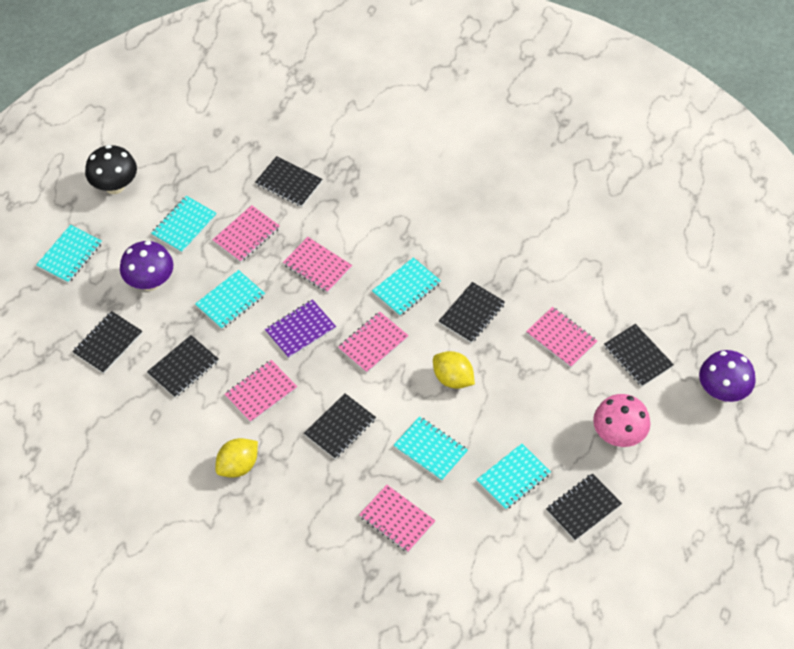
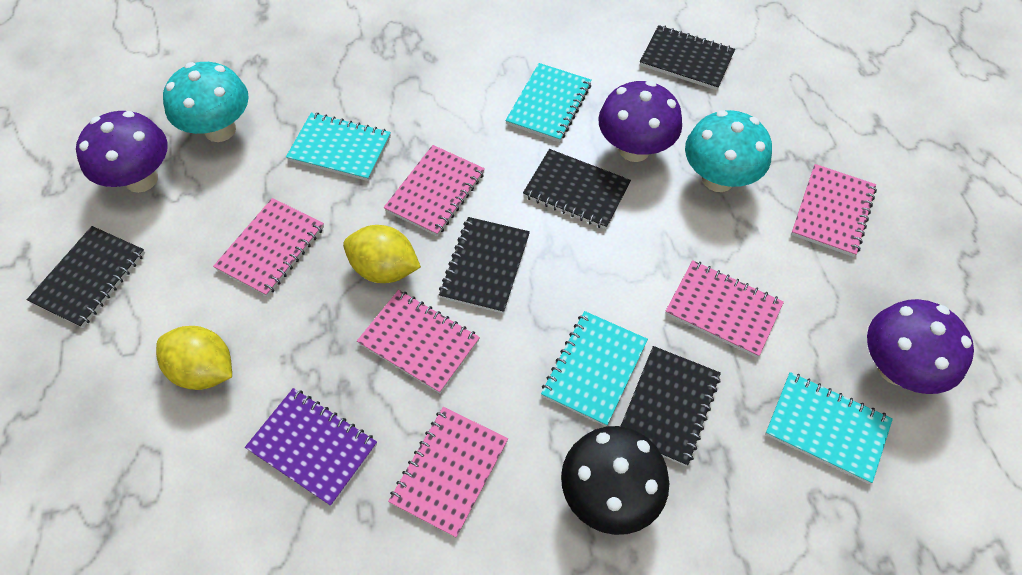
black notebook: [72,311,142,374] [147,335,219,398] [255,156,322,207] [304,393,376,459] [439,282,505,343] [546,473,622,540] [604,324,674,387] = 7 -> [27,226,145,328] [439,217,530,313] [523,149,631,229] [621,346,721,466] [640,25,735,90] = 5
pink mushroom: [593,394,650,447] = 1 -> none = 0
purple mushroom: [120,241,173,291] [699,350,756,402] = 2 -> [76,111,168,193] [598,81,682,162] [867,299,974,394] = 3
turquoise mushroom: none = 0 -> [163,62,249,142] [685,110,772,192] = 2
turquoise notebook: [36,225,102,283] [151,196,217,253] [195,270,265,329] [372,257,441,316] [393,416,468,481] [476,443,551,510] = 6 -> [286,112,391,181] [505,63,592,142] [541,311,648,426] [765,372,893,484] = 4

